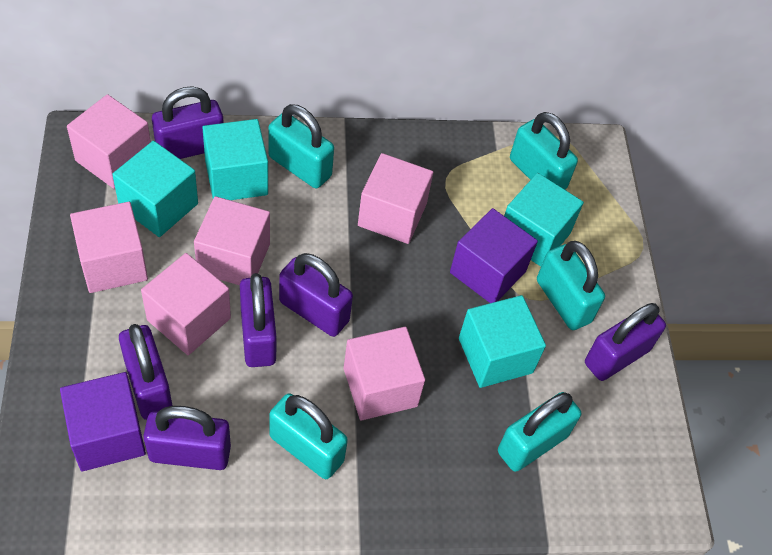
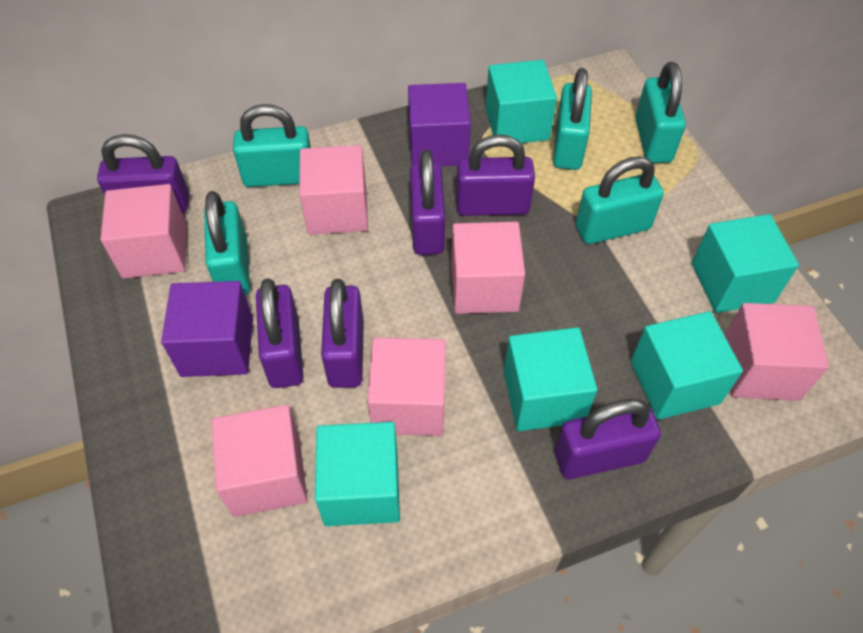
turquoise cube: [112,141,198,237] [202,119,268,200] [459,295,546,388] [504,173,584,267] = 4 -> [315,422,400,526] [486,60,557,143] [504,327,597,431] [631,311,743,420] [692,214,799,313] = 5

